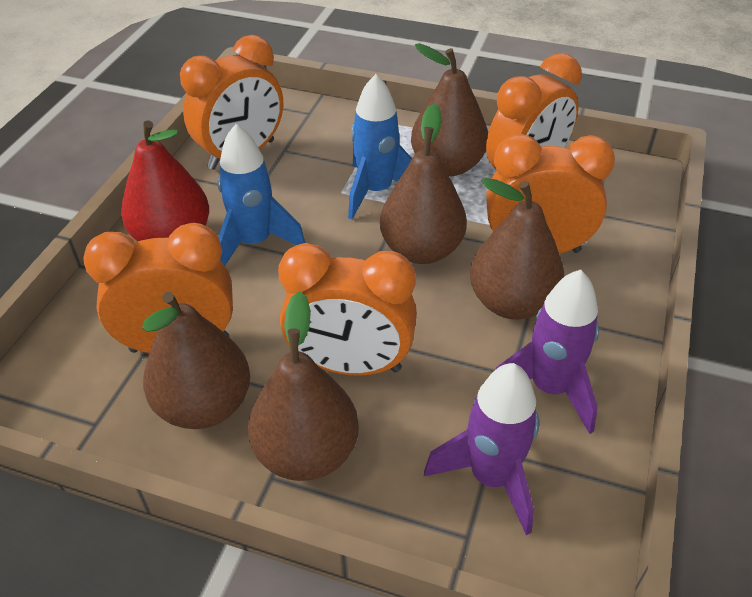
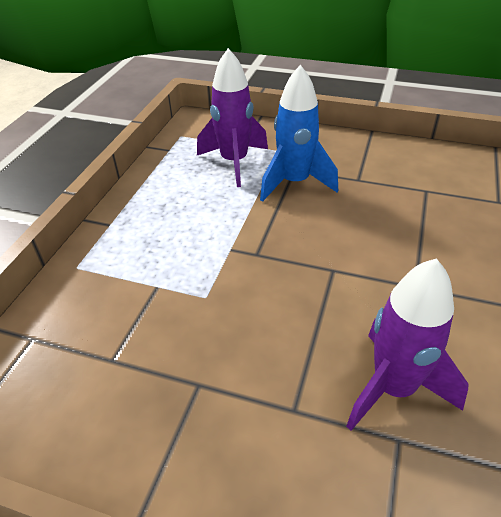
blue rocket: [218,124,305,266] [348,74,412,220] = 2 -> [260,65,338,202] = 1
brown pear: [142,292,250,429] [248,291,359,481] [380,103,467,264] [411,43,488,177] [470,178,564,319] = 5 -> none = 0
orange clock: [83,223,233,353] [180,35,283,170] [278,243,417,376] [486,53,582,170] [486,134,615,254] = 5 -> none = 0
red pear: [121,120,209,242] = 1 -> none = 0

